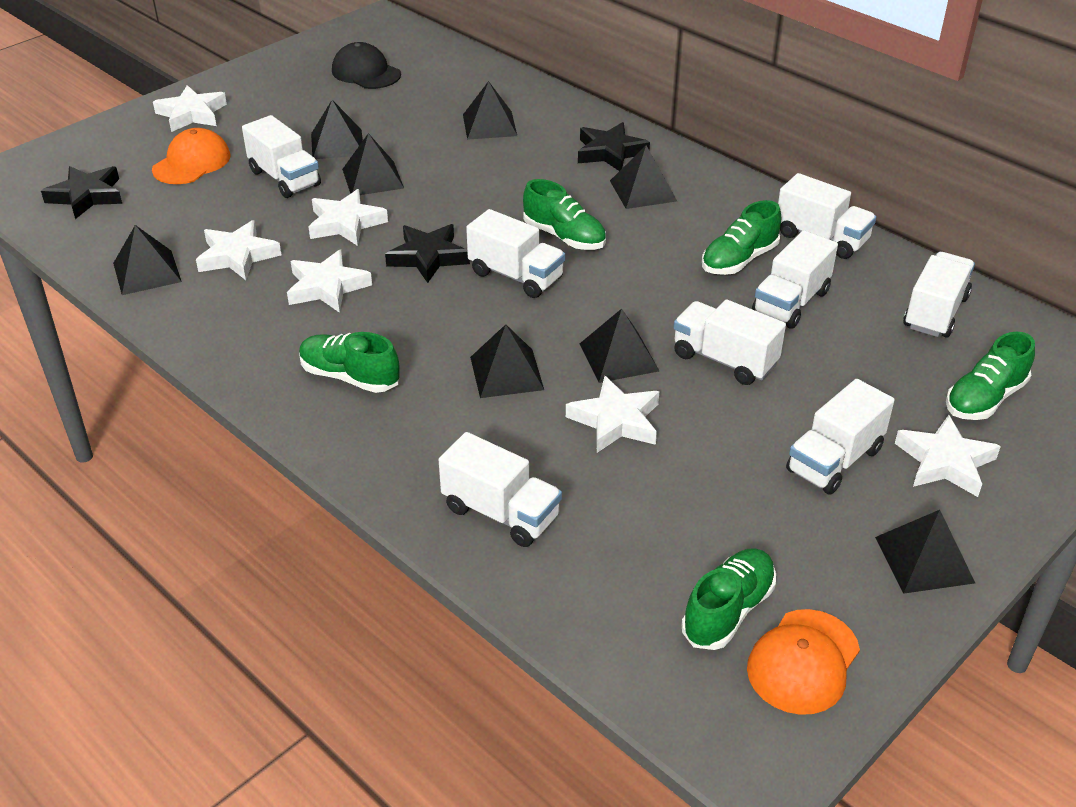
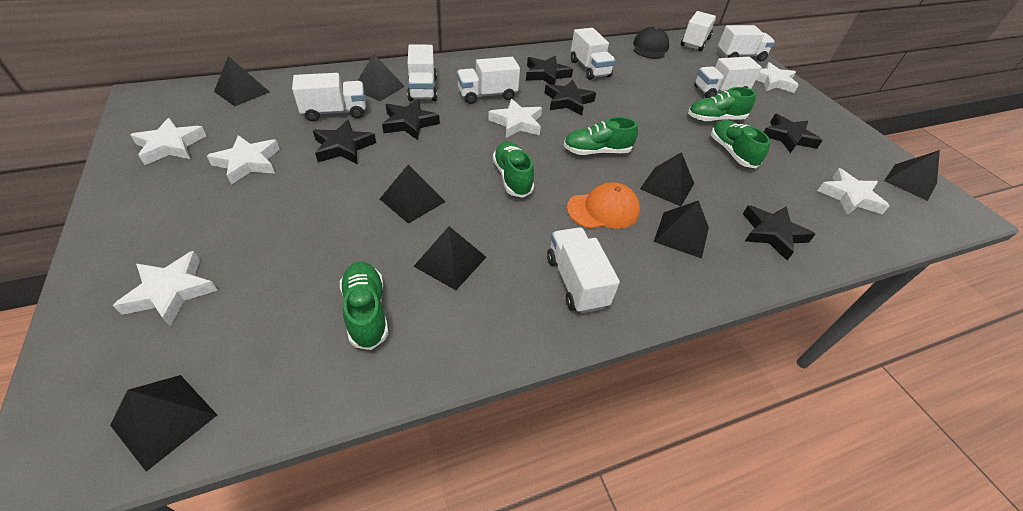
black star: [41,166,122,219] [385,224,470,283] [578,122,650,171] = 3 -> [313,120,376,164] [382,99,440,140] [526,56,573,85] [545,80,596,116] [743,205,816,260] [764,114,823,153] = 6
orange cap: [152,128,231,184] [747,609,860,715] = 2 -> [567,182,640,229] = 1

